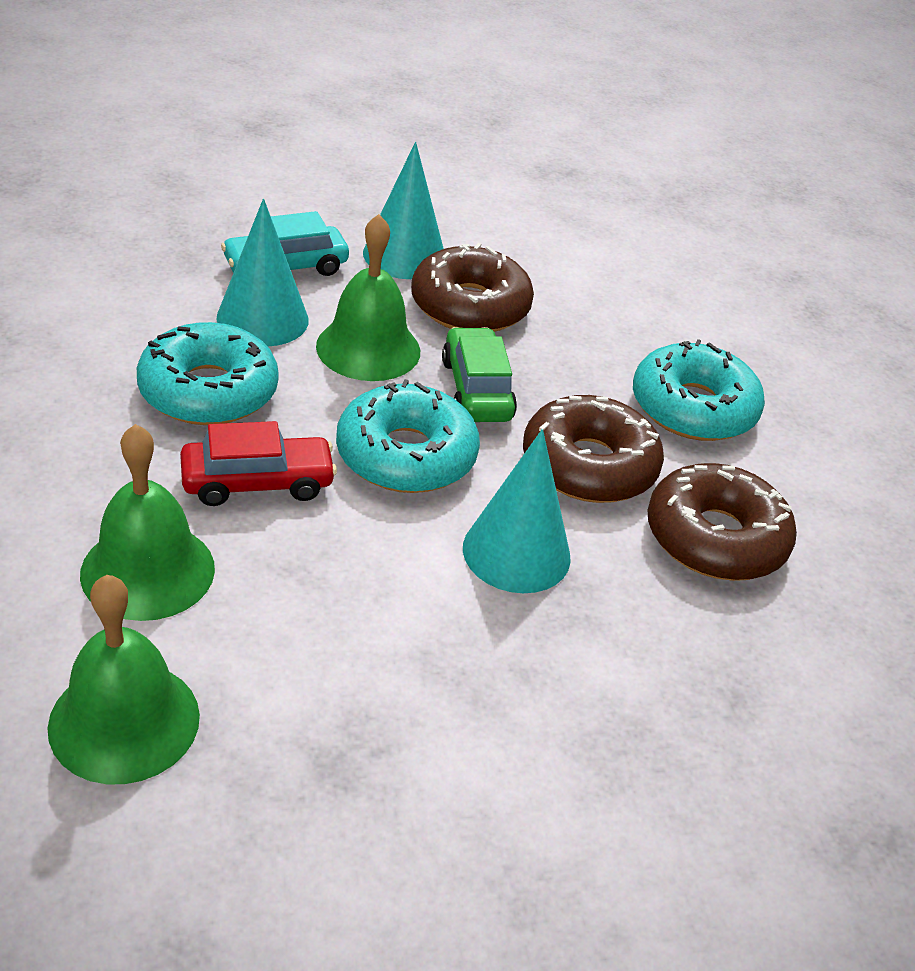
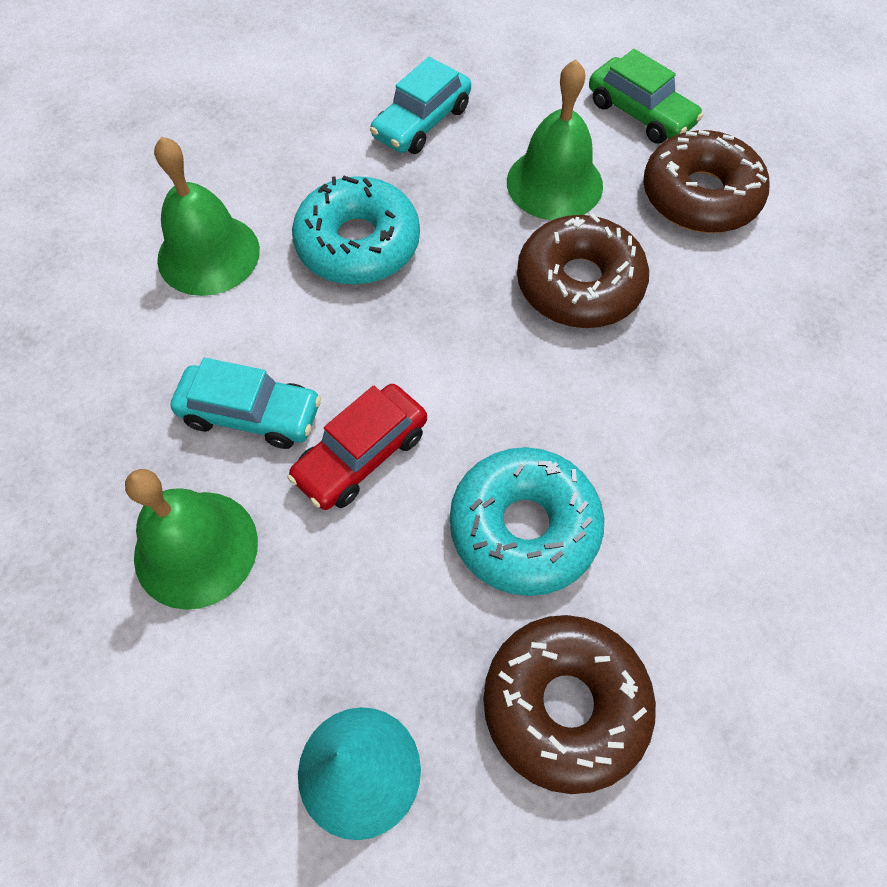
turquoise car: [221,211,349,276] = 1 -> [171,358,321,449] [370,57,471,154] = 2
turquoise cone: [217,199,309,346] [363,142,444,279] [463,429,571,593] = 3 -> [298,707,421,840] = 1
turquoise donut: [137,322,279,425] [336,379,480,493] [633,339,765,441] = 3 -> [292,176,420,285] [450,447,604,596] = 2

